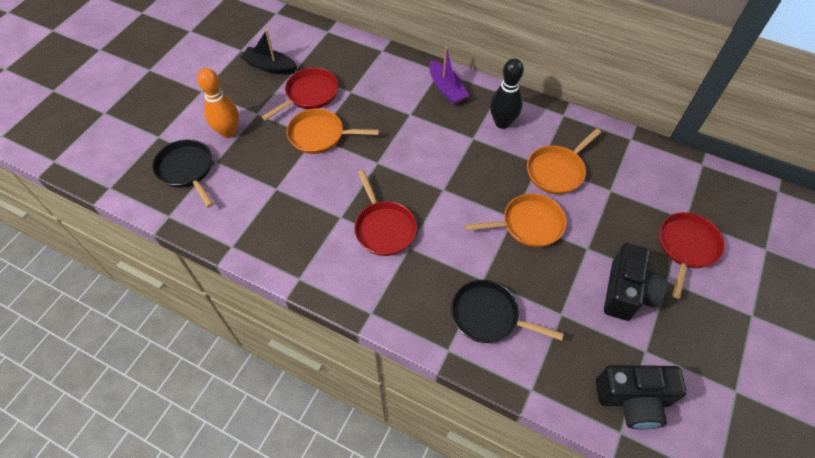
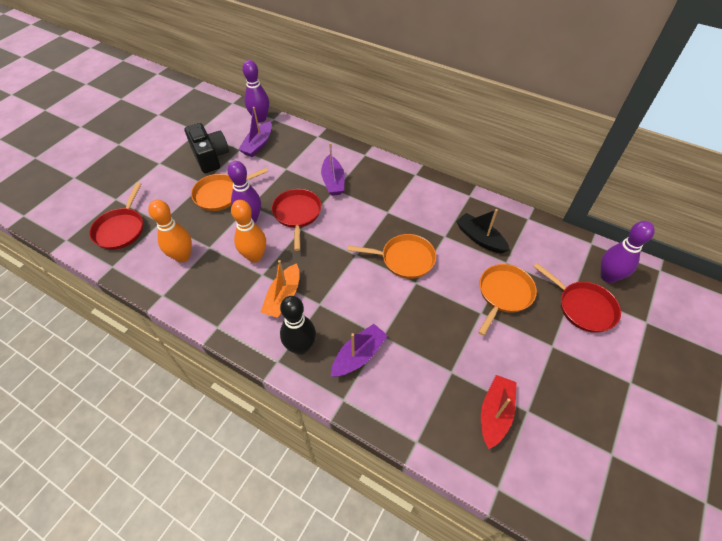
black camera: [596,365,687,429] [604,243,668,321] = 2 -> [185,123,229,173] = 1
black pan: [152,139,214,207] [451,280,564,343] = 2 -> none = 0
orange boat: none = 0 -> [261,260,299,318] = 1
orange bowling pin: [197,68,239,138] = 1 -> [148,200,192,262] [231,200,266,263] = 2
purple boat: [429,46,469,105] = 1 -> [238,107,272,157] [321,143,344,196] [331,324,388,377] = 3
purple bowling pin: none = 0 -> [228,161,261,223] [242,60,269,122] [601,221,655,283] = 3
red boat: none = 0 -> [481,375,517,449] = 1

